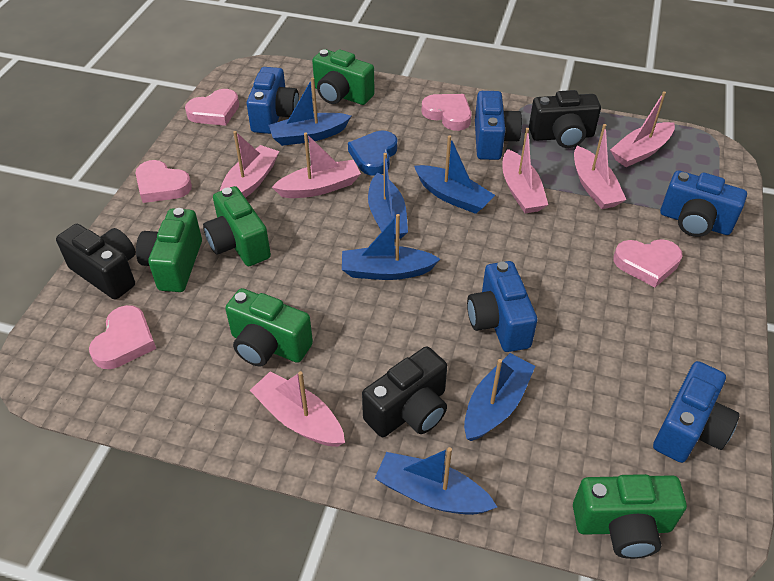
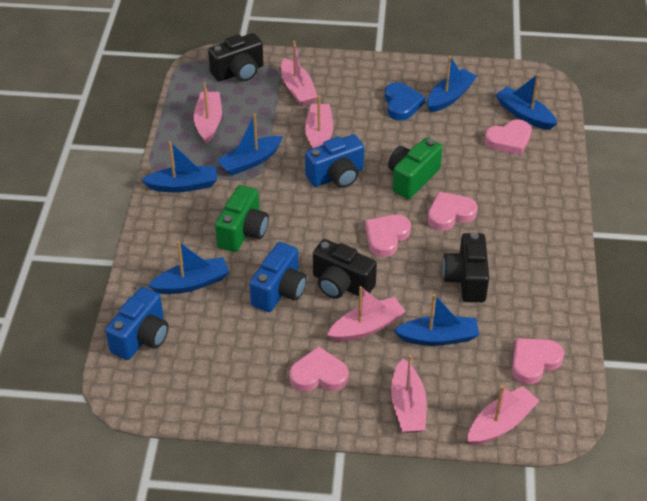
blue camera: [247,67,299,134] [467,261,537,352] [475,91,522,160] [653,361,740,463] [660,170,747,237] = 5 -> [105,287,169,360] [249,242,307,312] [305,134,364,188] = 3
green camera: [136,208,202,292] [203,186,271,266] [225,288,313,367] [312,49,374,105] [573,474,687,559] = 5 -> [215,185,269,252] [388,138,442,199] = 2

